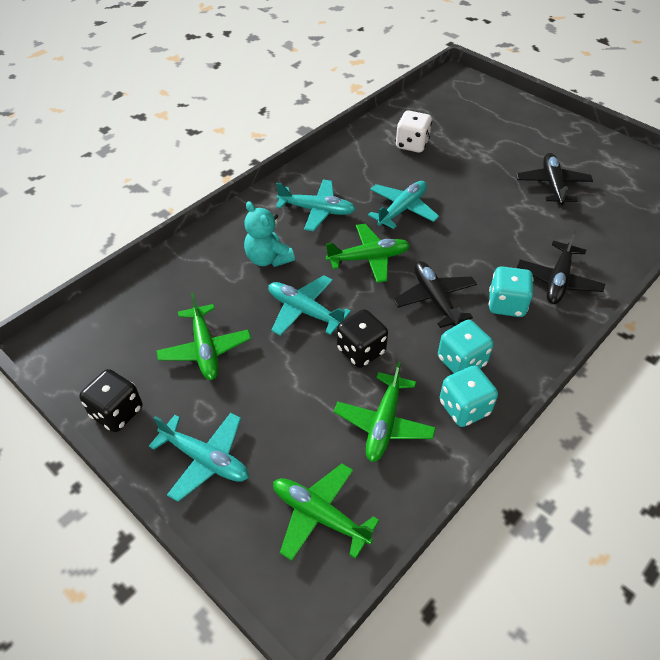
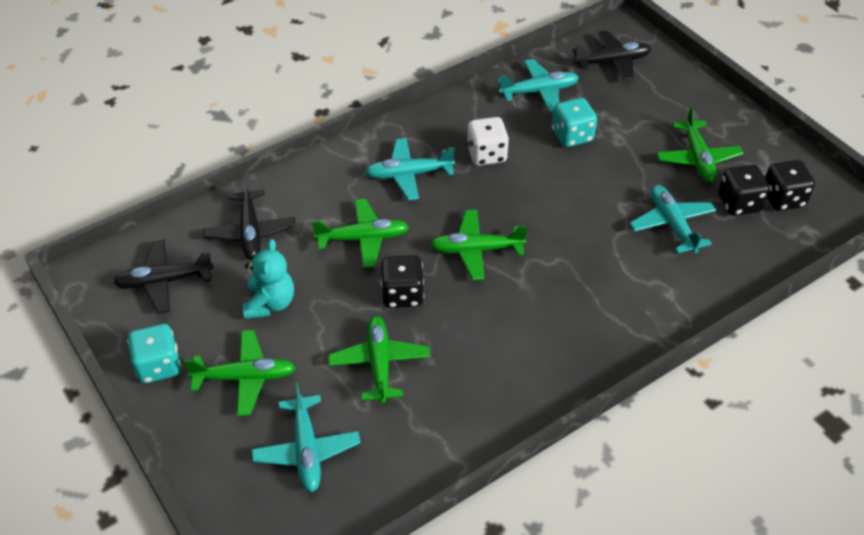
black dice: [79,369,142,432] [337,309,388,368] = 2 -> [381,255,424,308] [718,165,769,216] [765,160,815,211] = 3
green plane: [156,293,251,380] [273,464,379,561] [326,224,410,283] [334,361,436,462] = 4 -> [184,330,296,416] [312,199,409,268] [328,316,430,404] [430,210,527,280] [657,106,743,183] = 5
turquoise dice: [438,320,494,373] [440,365,498,427] [488,266,533,317] = 3 -> [127,324,181,383] [552,98,597,147] = 2

